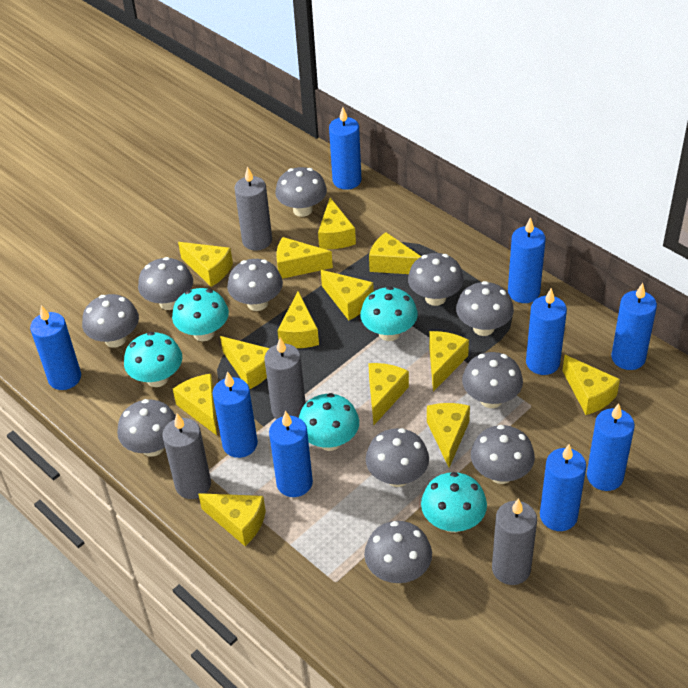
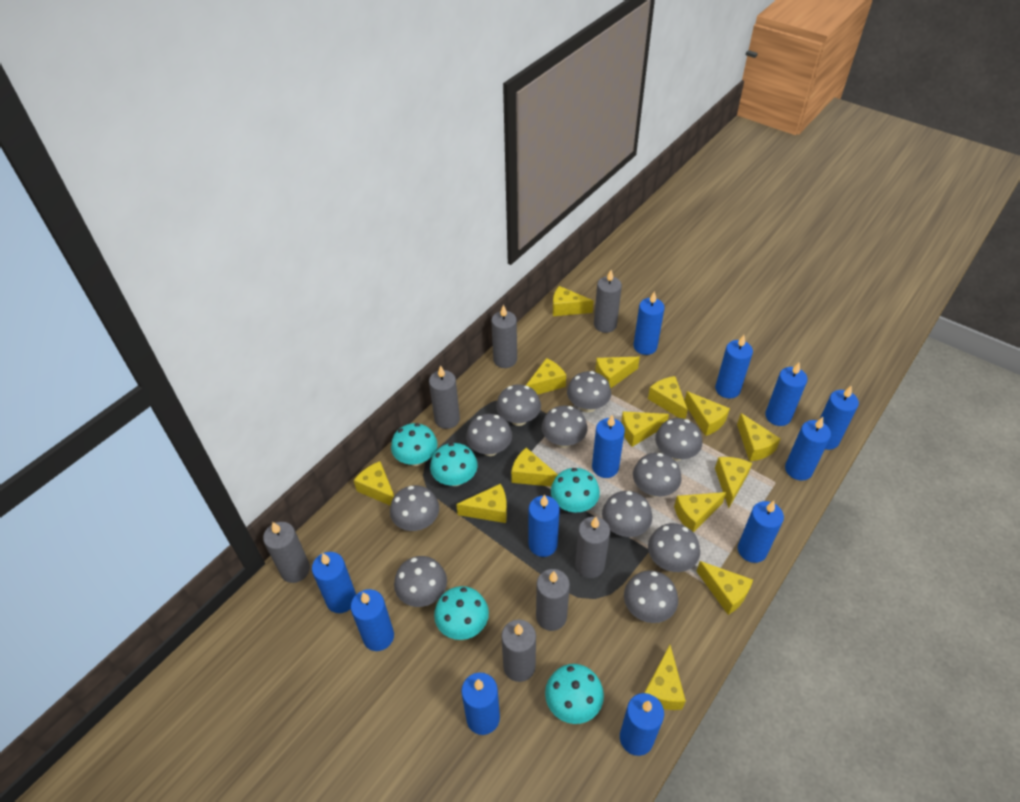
blue candle: [30,305,81,390] [213,371,258,458] [269,411,313,497] [329,107,362,190] [508,217,546,303] [526,288,567,375] [540,444,586,531] [587,403,635,491] [612,283,657,370] = 9 -> [312,552,356,613] [351,589,394,651] [461,673,500,735] [529,495,560,557] [592,415,625,478] [620,693,664,756] [634,291,665,355] [715,335,753,399] [738,501,784,563] [765,362,807,426] [785,417,831,481] [820,385,859,450] = 12
grey candle: [162,414,211,499] [234,166,272,250] [264,338,306,419] [492,498,537,585] = 4 -> [263,522,310,583] [429,365,460,429] [491,305,517,368] [501,620,536,682] [536,569,570,631] [575,517,610,578] [594,270,622,333] = 7
yellow cheese: [173,374,217,435] [178,242,233,287] [198,493,266,546] [220,336,270,390] [277,237,333,279] [277,291,319,348] [318,198,356,249] [321,270,374,320] [368,363,409,425] [369,232,421,274] [427,403,470,468] [429,331,469,392] [562,355,620,415] = 13 -> [354,461,394,506] [456,484,507,523] [511,448,558,487] [526,358,566,394] [553,286,594,316] [595,357,640,388] [621,411,669,447] [644,645,686,710] [648,376,688,419] [674,492,726,533] [685,391,730,436] [696,561,753,615] [715,457,752,508] [737,413,781,461] = 14

